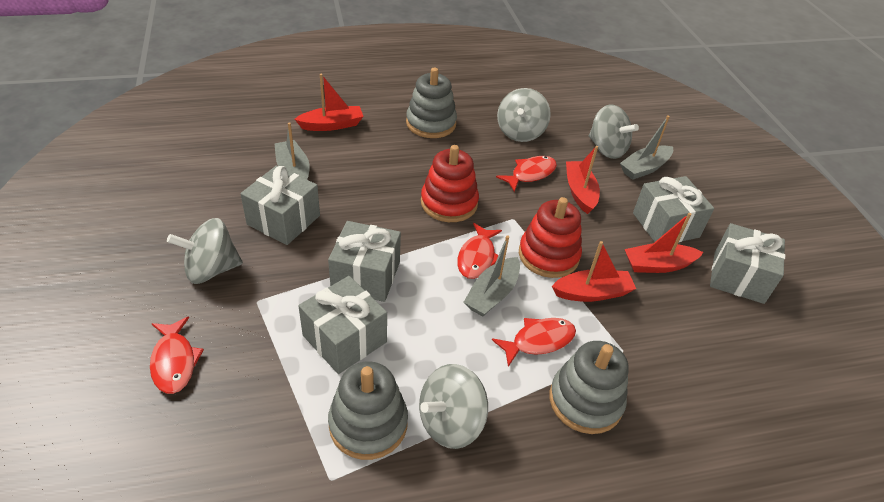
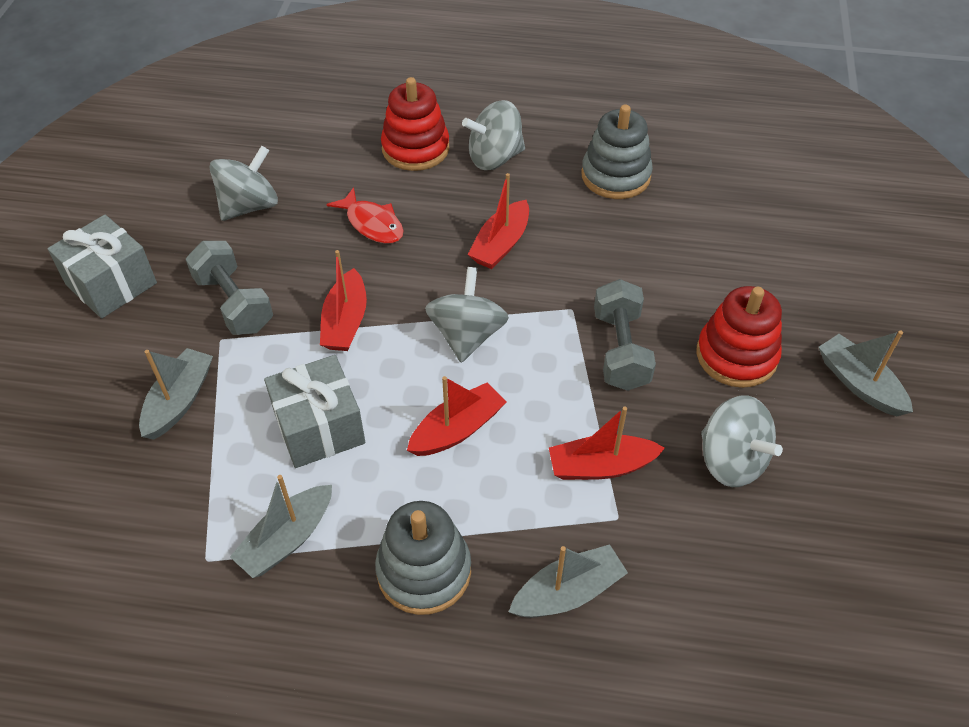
grey boat: [274,122,310,179] [464,235,520,317] [620,115,673,180] = 3 -> [139,348,213,440] [230,475,332,578] [509,544,628,618] [819,330,913,416] = 4
grey dumbbell: none = 0 -> [186,241,273,335] [594,279,656,391] = 2
grey gift: [240,166,320,245] [298,276,387,374] [328,221,401,302] [633,176,714,242] [710,223,785,304] = 5 -> [47,215,157,319] [264,355,365,468] = 2
grey stacking toy: [328,361,408,460] [406,68,457,138] [549,341,629,434] = 3 -> [375,501,471,615] [581,105,653,199] = 2
red fish: [150,316,204,394] [457,223,502,279] [492,318,576,367] [496,156,557,192] = 4 -> [327,187,403,244] = 1

